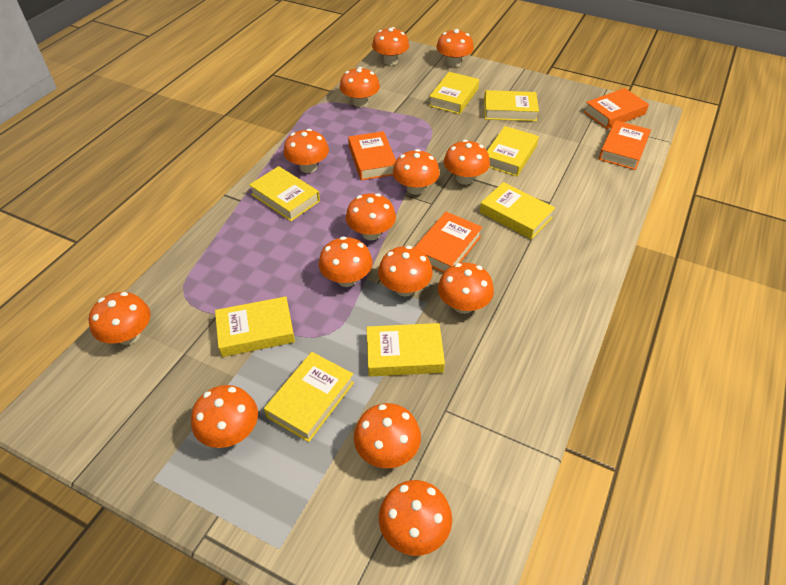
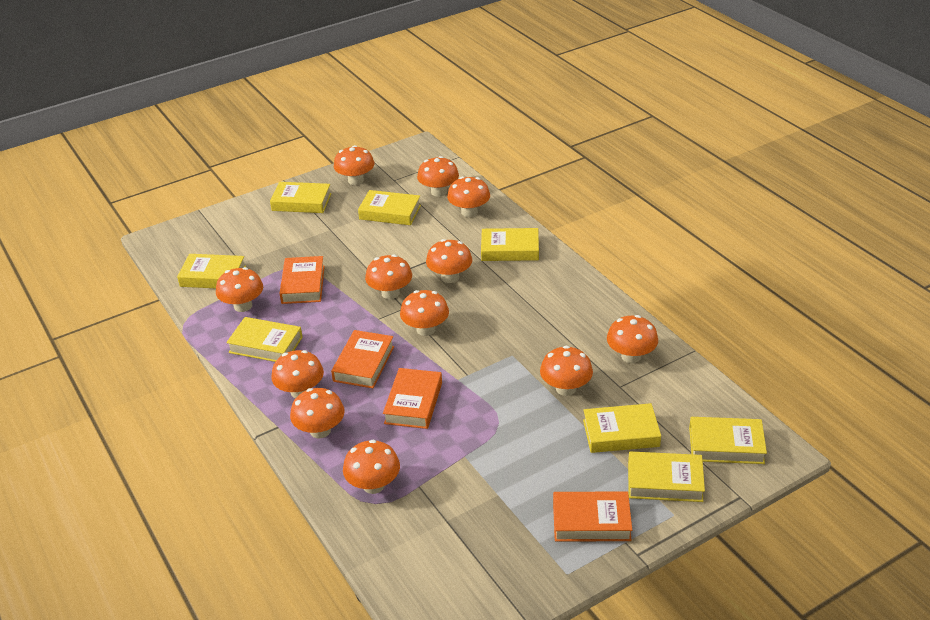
orange mushroom: [89,292,150,345] [191,385,258,448] [283,129,329,173] [319,236,373,287] [339,67,380,107] [346,193,396,240] [354,403,421,468] [372,27,409,65] [378,246,433,296] [379,480,452,556] [393,149,440,195] [436,29,474,67] [438,263,494,314] [444,140,490,185] = 14 -> [216,267,263,312] [271,350,324,398] [290,388,345,438] [334,145,375,185] [343,440,400,494] [365,254,412,299] [400,290,449,336] [417,156,459,197] [426,239,472,283] [447,177,490,217] [540,346,593,396] [607,315,658,363] = 12

